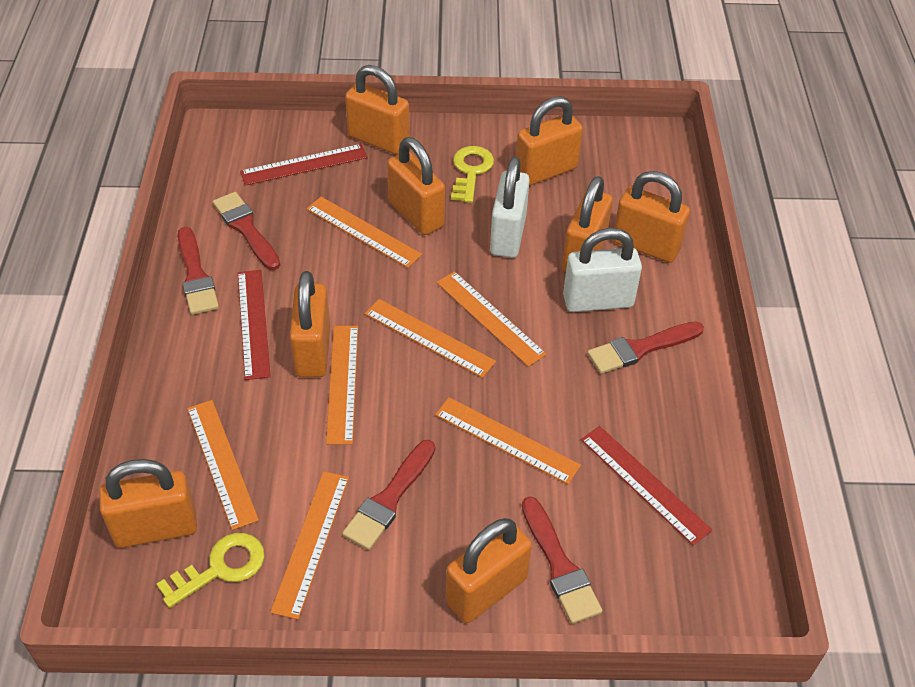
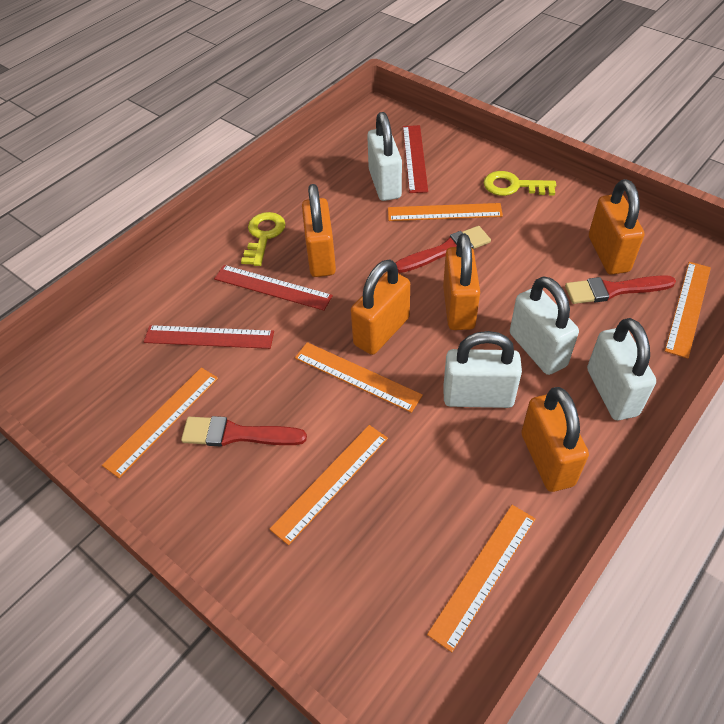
orange padlock: [99,459,197,548] [290,271,330,377] [345,65,410,154] [387,137,445,235] [446,518,532,623] [516,96,583,186] [562,176,613,272] [613,171,690,263] = 8 -> [302,184,336,277] [351,259,410,355] [443,233,480,330] [521,387,589,492] [589,179,645,275] = 5
orange ruler: [187,400,259,530] [270,471,349,620] [306,197,422,268] [326,326,358,445] [365,299,496,378] [435,397,581,484] [437,271,547,367] = 7 -> [102,368,218,478] [270,425,388,545] [295,342,423,413] [388,203,503,221] [427,505,535,652] [665,262,711,358] = 6
red brush: [178,227,219,315] [213,192,280,270] [342,440,435,550] [522,497,602,624] [587,321,704,374] = 5 -> [181,416,307,447] [395,226,491,273] [565,275,676,304] = 3
white padlock: [490,157,530,258] [563,228,642,312] = 2 -> [367,112,402,201] [443,331,522,408] [510,276,579,375] [587,318,656,420] = 4

